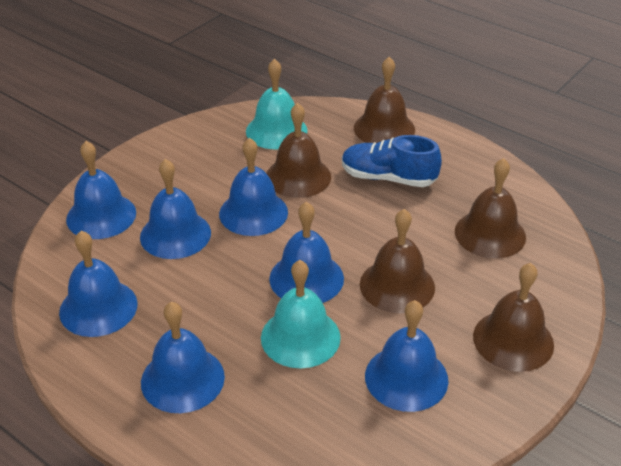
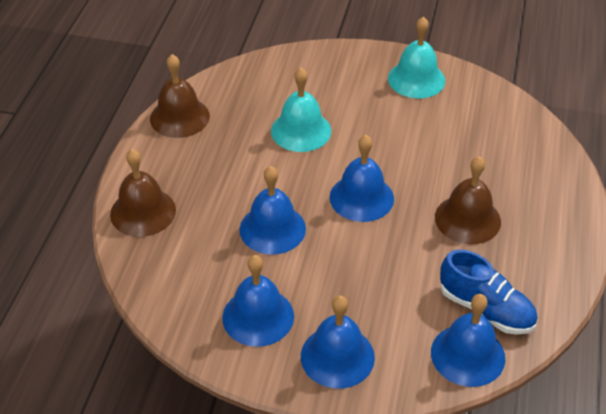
blue bell: [59,231,138,337] [66,141,136,239] [140,159,211,259] [141,302,225,413] [219,138,288,236] [269,202,344,303] [365,300,448,412] = 7 -> [222,255,294,347] [239,166,306,255] [301,295,375,389] [329,135,394,222] [431,294,505,387] = 5
brown bell: [266,103,331,198] [354,57,415,143] [360,209,435,313] [455,158,526,258] [473,263,554,372] = 5 -> [110,149,176,237] [150,54,210,138] [435,156,501,245] = 3

